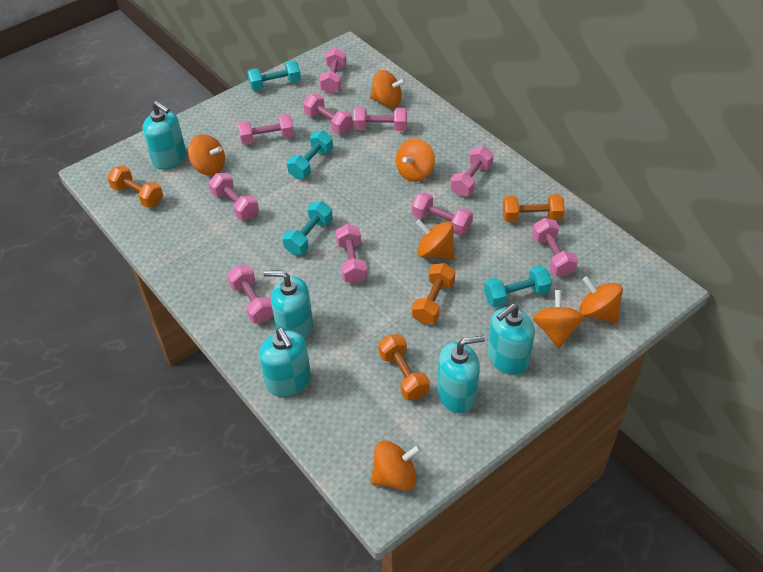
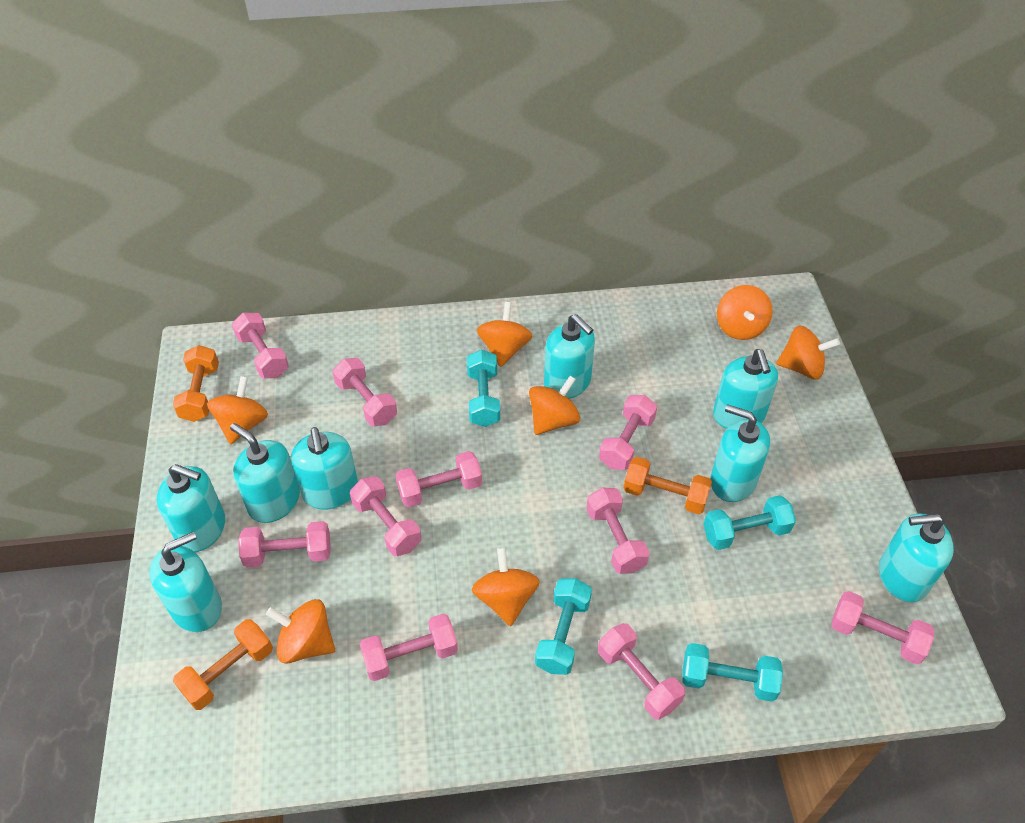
orange dumbbell: [107,165,163,208] [378,334,430,400] [412,263,455,324] [503,194,565,222] = 4 -> [173,345,219,422] [173,619,273,710] [624,457,712,514] = 3
turquoise soap dispenser: [142,101,186,170] [259,328,311,397] [264,270,313,340] [437,335,485,414] [487,304,535,375] = 5 -> [149,532,222,632] [156,464,225,552] [230,423,300,523] [291,427,358,510] [544,314,595,399] [710,404,770,502] [713,349,778,429] [879,514,954,603] = 8

